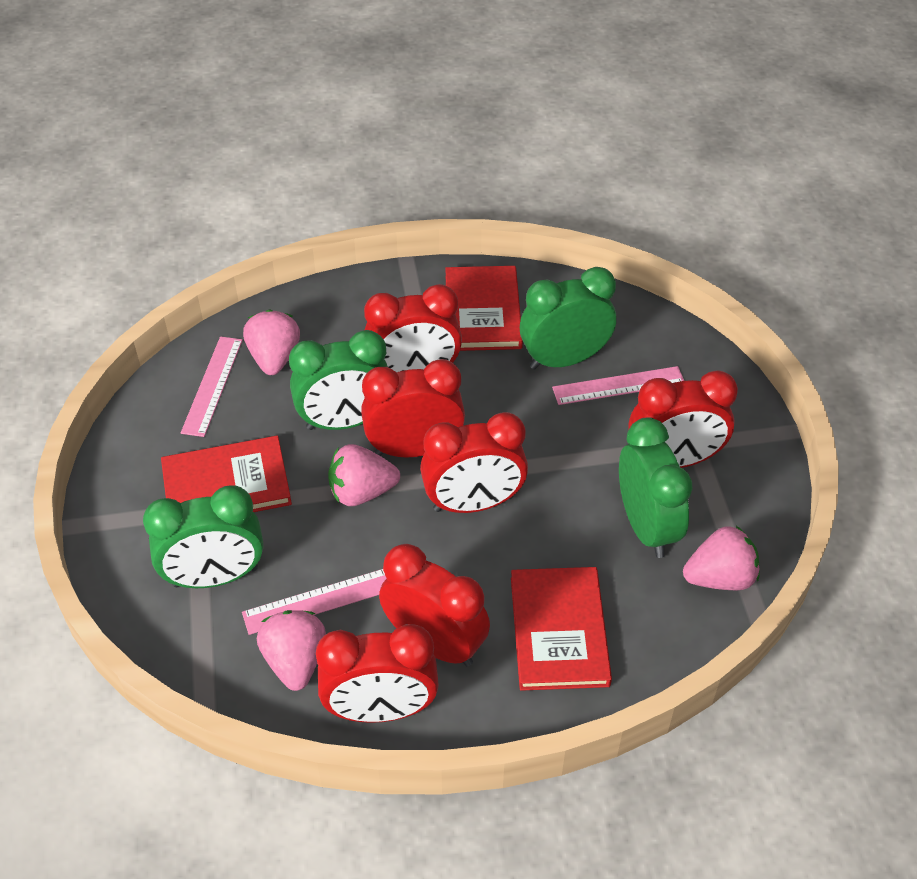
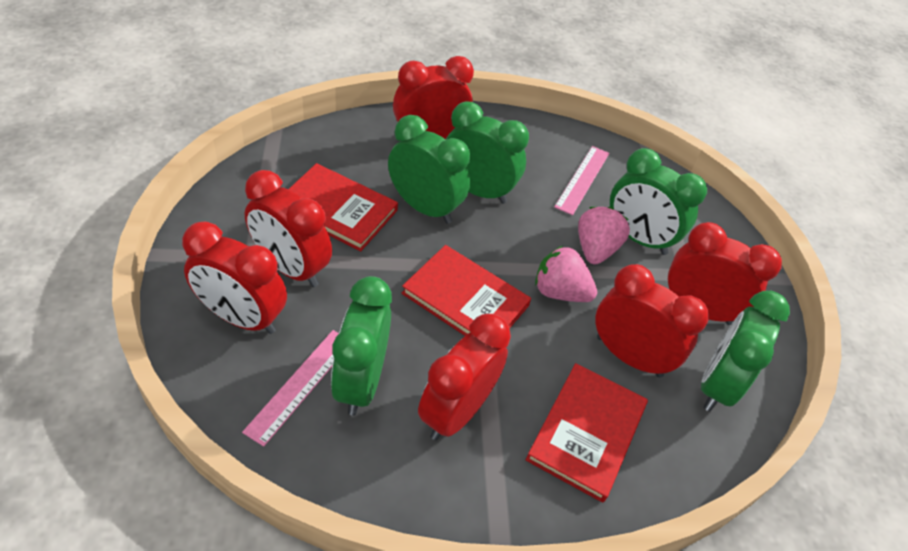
green clock: [143,485,263,588] [289,330,388,430] [520,267,616,370] [619,417,692,558] = 4 -> [331,276,392,415] [388,115,470,224] [446,101,529,204] [610,148,707,255] [701,291,790,412] = 5
pink ruler: [181,336,243,437] [242,569,387,635] [552,366,684,405] = 3 -> [242,330,339,447] [554,146,609,215] = 2
pink strawberry: [243,309,300,375] [257,610,326,691] [328,444,400,506] [683,526,760,590] = 4 -> [535,246,597,302] [578,207,630,265] = 2

